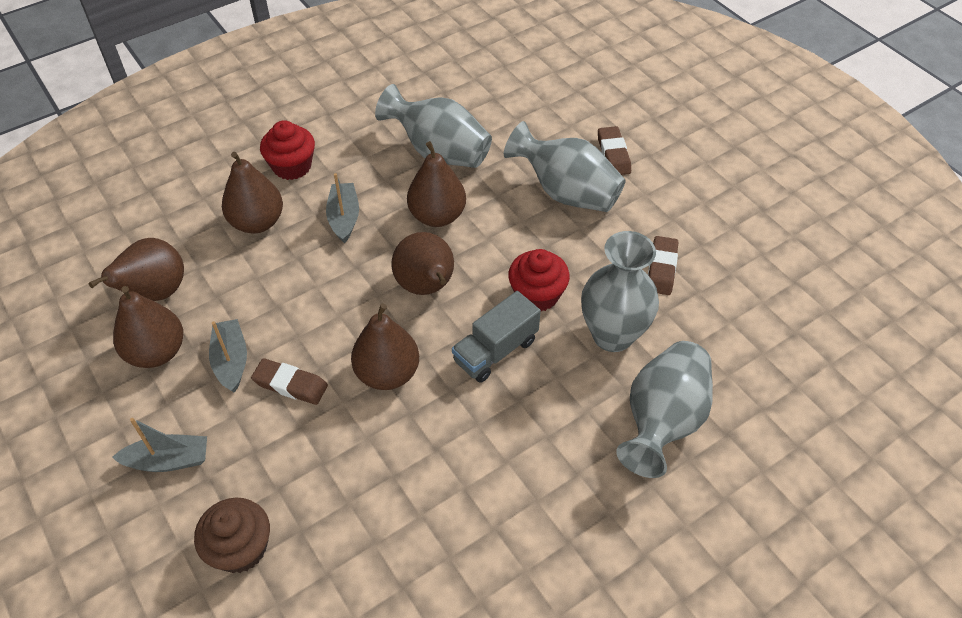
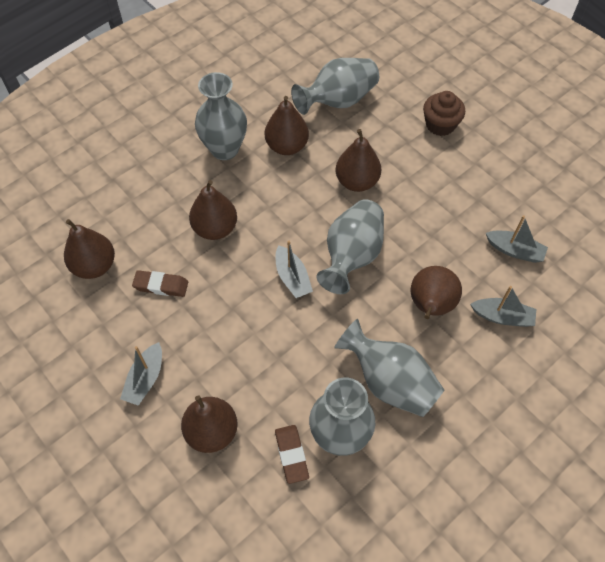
brown eraser: [251,358,328,405] [598,126,631,175] [648,236,678,295] = 3 -> [132,270,188,297] [275,425,309,484] = 2
grey boat: [112,418,207,472] [209,319,247,393] [326,173,359,243] = 3 -> [120,342,162,406] [276,241,313,298] [470,286,536,327] [486,215,548,263] = 4
grey truck: [452,291,541,383] = 1 -> none = 0
grey vase: [375,84,492,168] [504,121,626,212] [581,231,659,352] [616,341,713,478] = 4 -> [195,72,247,160] [291,58,379,115] [309,377,375,456] [316,199,384,294] [334,319,444,417] = 5
red cupcake: [260,120,315,180] [508,249,570,311] = 2 -> none = 0

